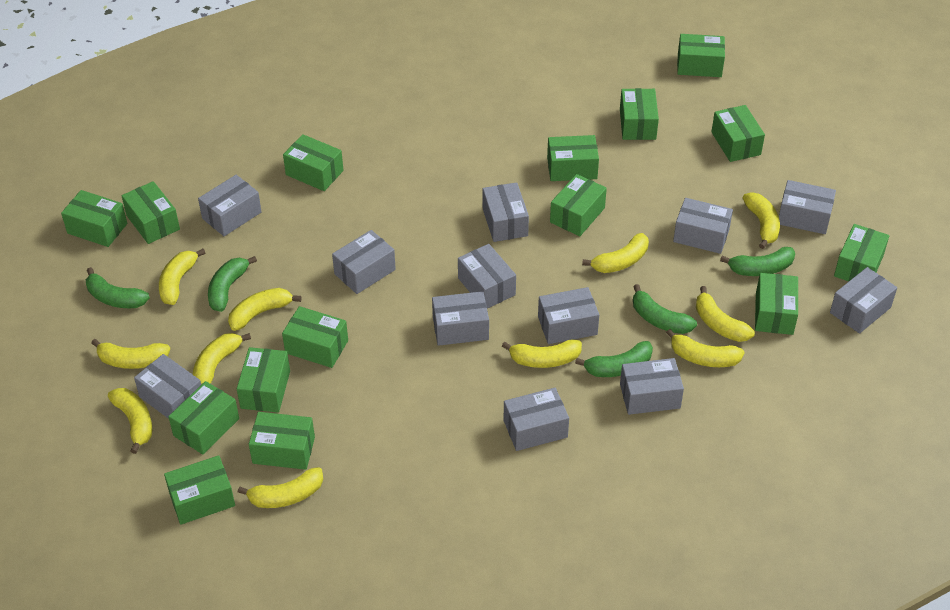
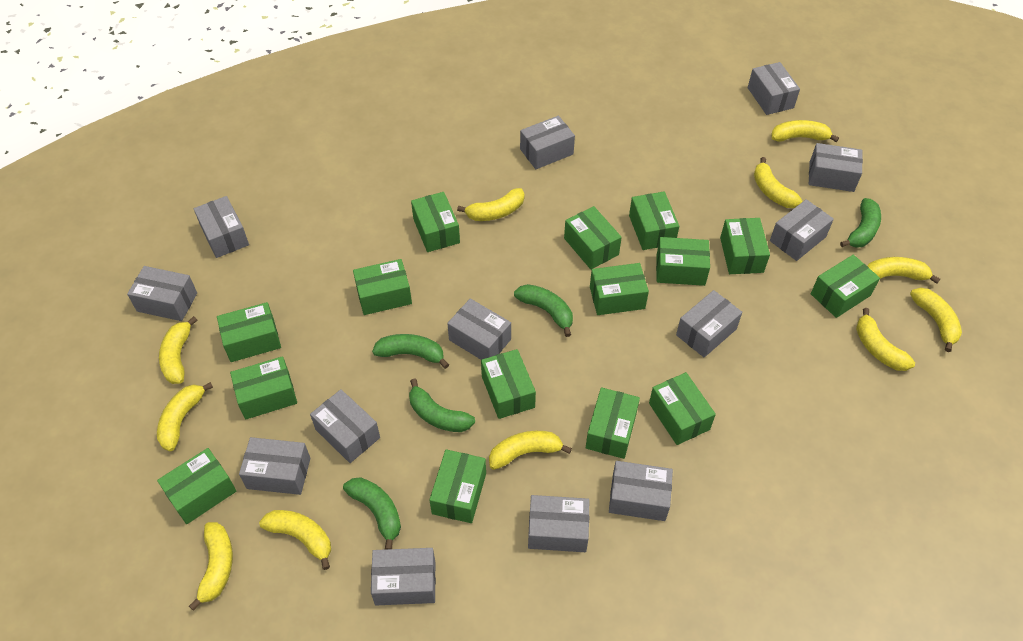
grey box: [134,354,201,419] [198,175,262,236] [332,230,396,294] [432,291,489,346] [458,244,516,309] [483,182,529,242] [504,388,569,451] [538,287,599,344] [620,358,684,415] [673,198,733,254] [779,180,836,234] [830,267,897,334] = 12 -> [127,266,197,321] [194,196,249,258] [239,437,311,495] [310,389,380,463] [371,548,436,605] [447,299,511,360] [520,116,575,169] [528,495,589,552] [609,461,673,521] [676,290,742,357] [748,62,800,115] [770,199,834,261] [809,143,863,192] = 13

